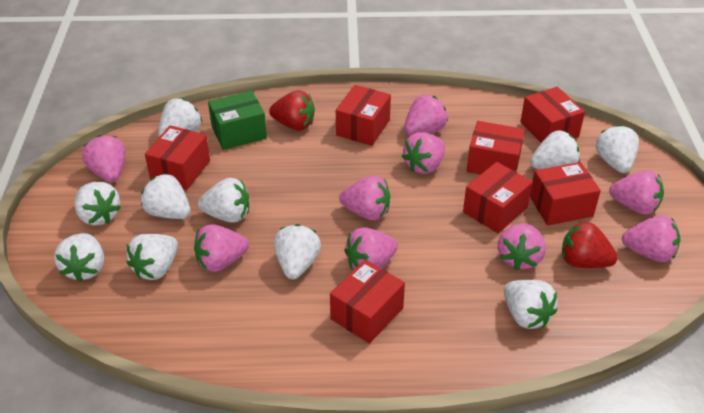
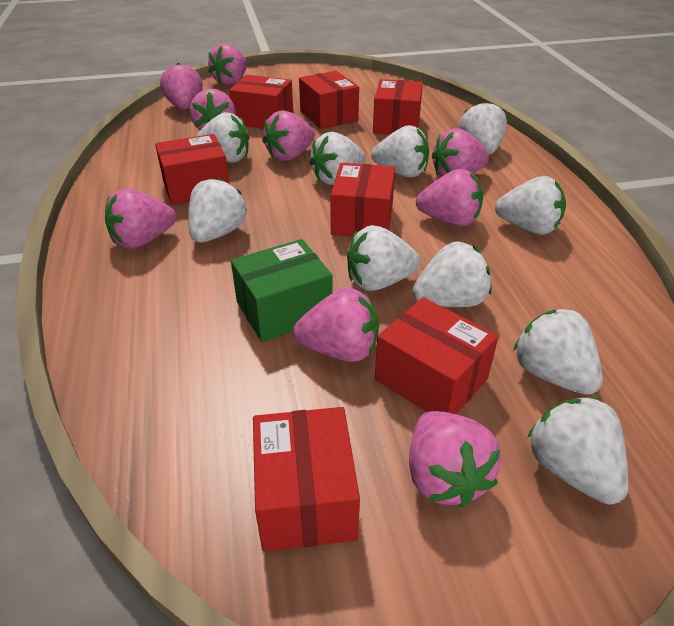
red strawberry: [269,90,315,131] [562,221,618,268] = 2 -> none = 0

